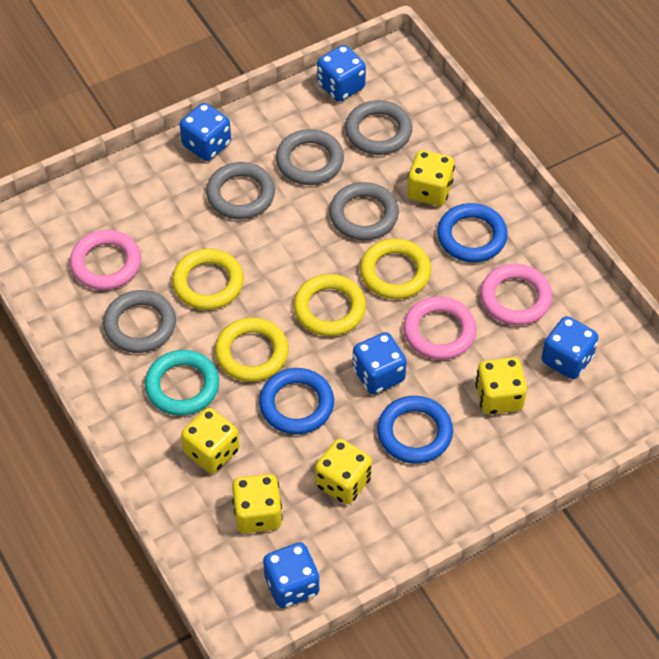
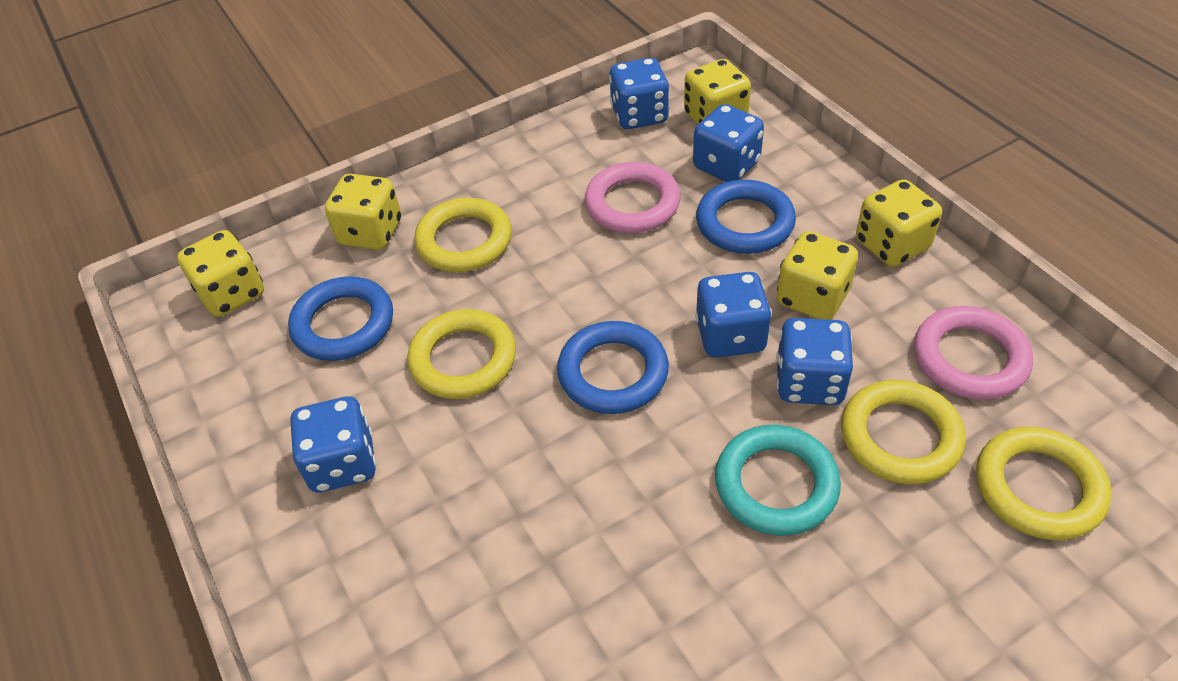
grey ring: [103,290,176,353] [206,162,275,219] [276,129,344,185] [329,182,399,240] [345,100,412,155] = 5 -> none = 0
pink ring: [70,230,141,290] [403,296,476,360] [480,264,553,326] = 3 -> [585,162,680,233] [914,306,1033,400] = 2

